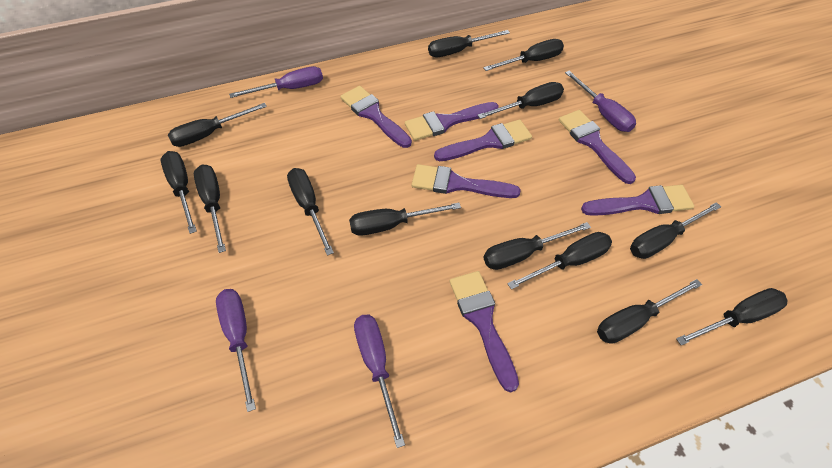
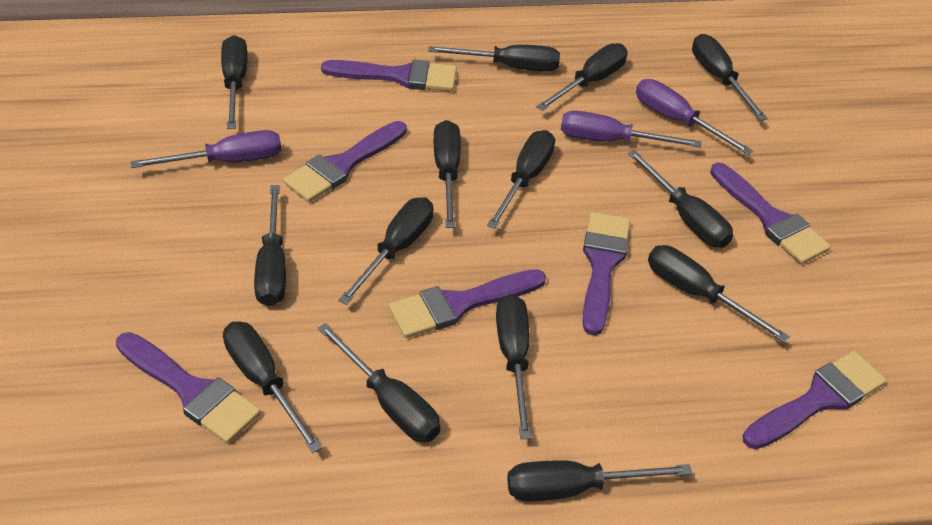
black screwdriver: [161,151,197,234] [168,103,267,147] [194,165,226,253] [287,168,334,256] [349,203,461,236] [428,30,510,57] [477,82,564,119] [483,39,564,71] [484,222,591,270] [507,232,612,289] [597,279,702,344] [630,202,721,259] [676,288,787,346] = 13 -> [221,35,248,129] [223,321,322,453] [254,185,286,306] [318,323,440,442] [338,197,434,305] [428,45,560,71] [434,120,461,228] [487,130,555,229] [496,294,531,439] [507,460,692,501] [536,43,628,111] [628,150,733,248] [648,245,790,343] [692,34,768,121] = 14
purple screwdriver: [216,289,256,412] [229,66,323,98] [354,315,405,448] [565,71,636,132] = 4 -> [131,130,281,168] [561,111,702,148] [636,79,753,155] = 3

